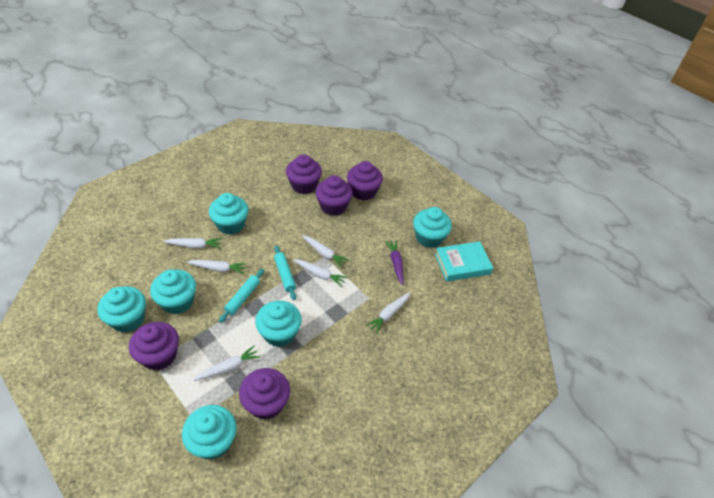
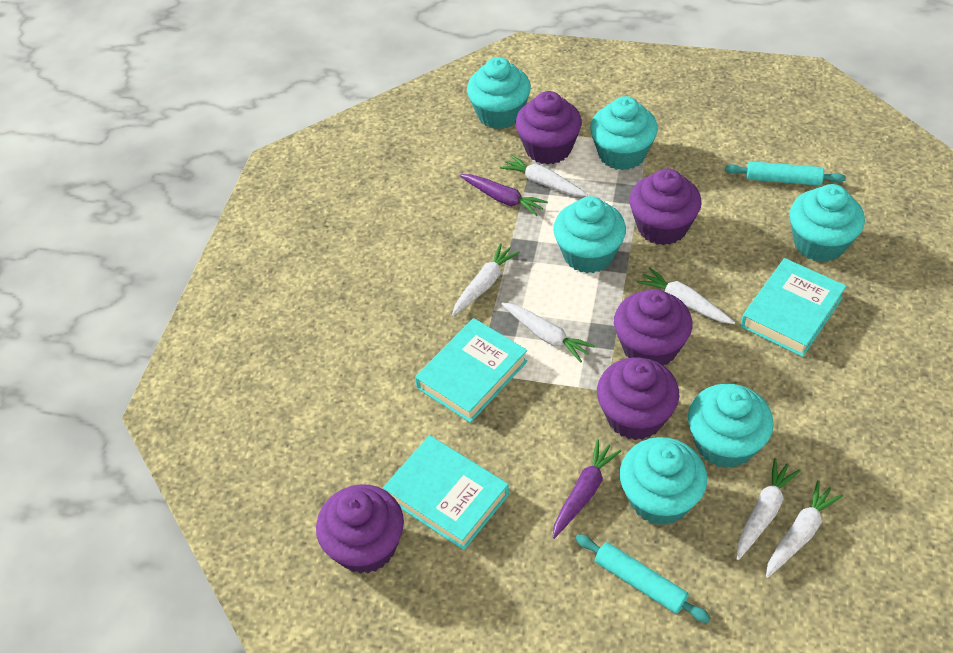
purple carrot: [385,240,403,285] = 1 -> [460,174,548,216] [552,439,622,539] = 2
turquoise book: [435,241,493,281] = 1 -> [383,435,509,550] [415,318,528,423] [740,258,846,357] = 3

